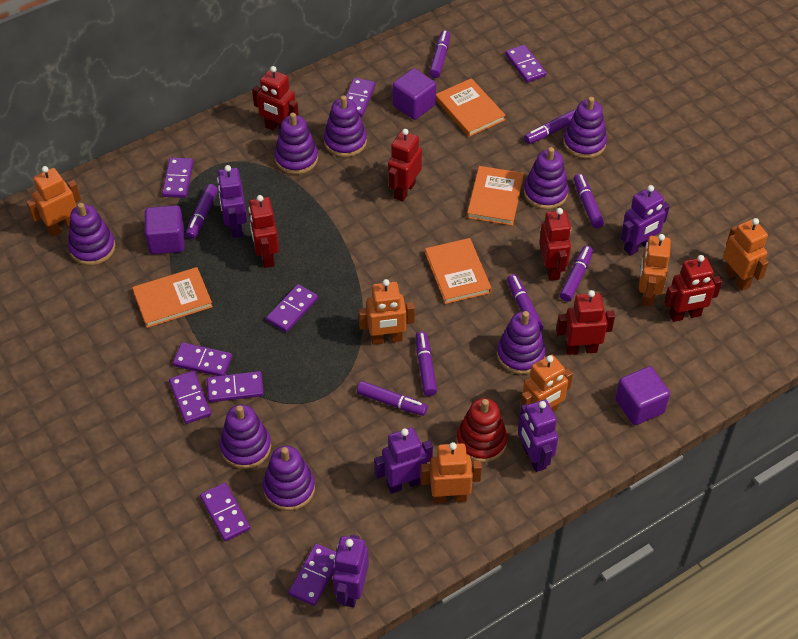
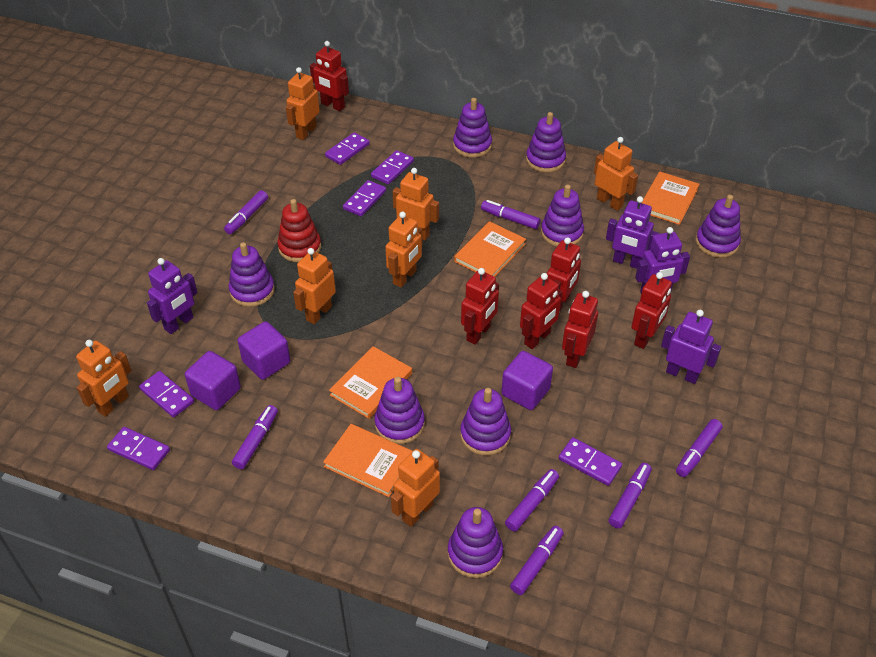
orange robot: [26,166,81,237] [358,279,415,345] [420,442,482,504] [520,354,573,412] [639,234,671,307] [723,218,769,291] = 6 -> [76,340,132,417] [286,67,320,140] [293,248,336,324] [385,212,422,287] [391,449,440,527] [393,168,439,240] [594,137,638,211] = 7
purple domino: [162,157,194,198] [169,371,211,424] [173,342,232,376] [200,483,250,541] [207,371,264,402] [266,284,318,332] [289,544,336,606] [346,78,376,117] [505,45,546,83] = 9 -> [107,427,170,470] [139,371,194,418] [325,132,370,165] [343,180,386,216] [371,150,414,185] [559,437,622,486] = 6
purple marker: [185,184,218,239] [357,381,428,416] [416,332,437,396] [429,30,450,78] [507,274,543,331] [524,110,576,144] [560,246,593,302] [574,174,604,228] = 8 -> [224,190,268,234] [232,405,278,469] [481,200,540,229] [505,469,559,532] [510,526,564,595] [609,463,652,528] [676,419,723,477] = 7
purple robot: [217,165,247,238] [333,535,369,608] [374,428,433,494] [518,400,558,472] [621,185,670,256] = 5 -> [147,258,198,334] [606,196,660,269] [635,227,690,293] [661,310,721,384] = 4

